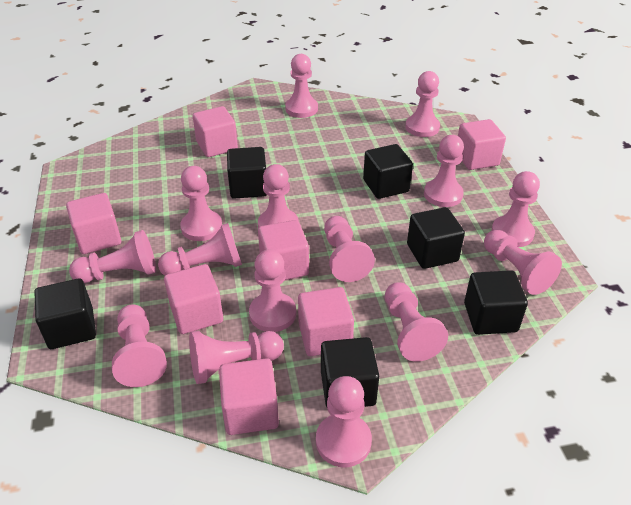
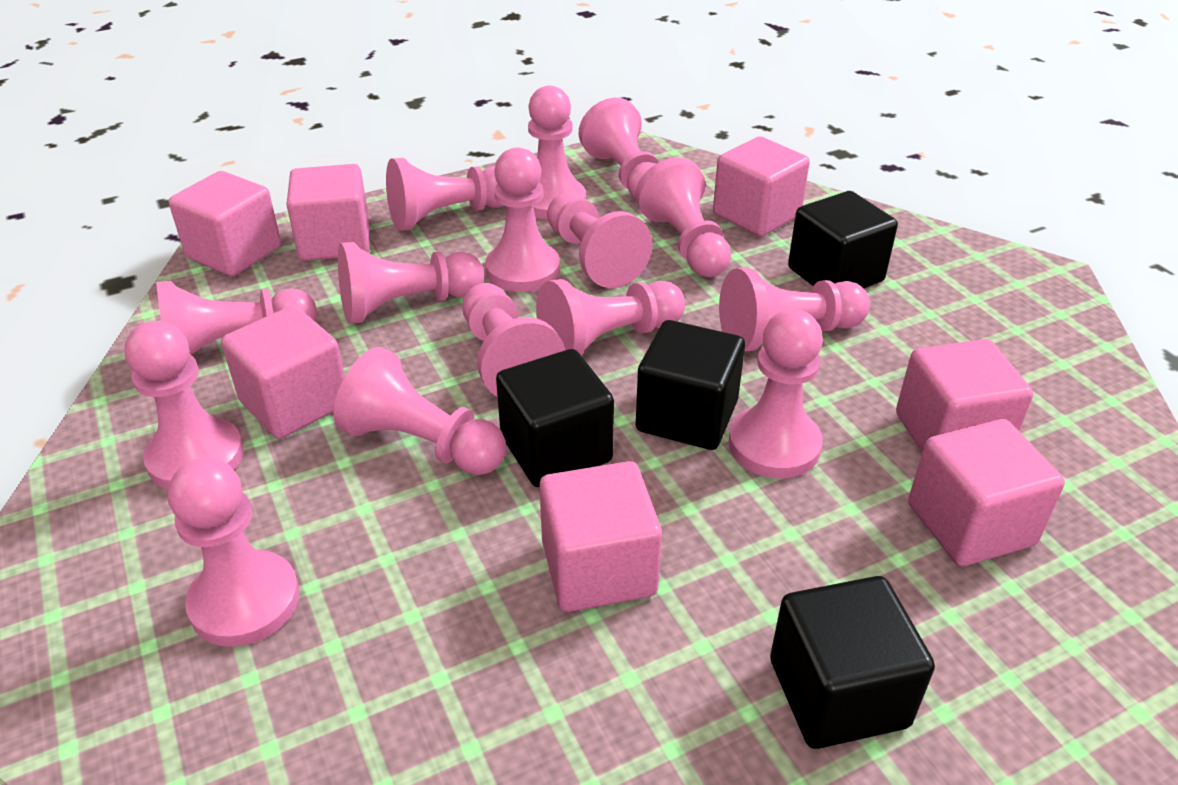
black cube: [34,278,96,349] [227,147,267,199] [321,337,379,407] [363,144,413,199] [407,207,465,269] [464,270,528,335] = 6 -> [496,349,614,487] [636,320,745,450] [770,576,935,749] [788,191,898,289] = 4

